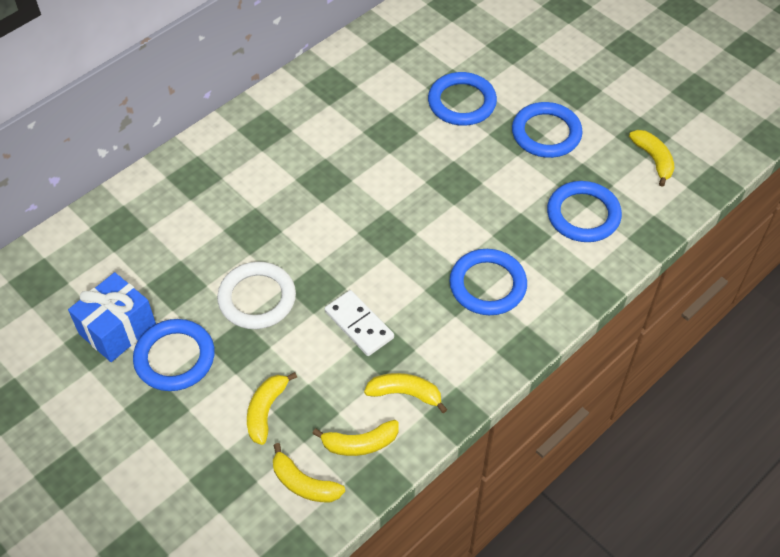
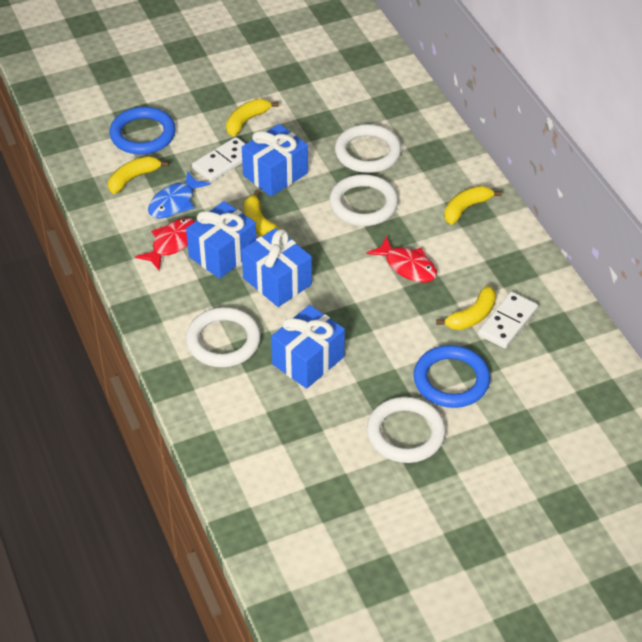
blue fish: none = 0 -> [148,171,210,218] = 1
blue gift: [68,272,156,362] = 1 -> [186,201,256,279] [241,228,312,307] [242,124,308,196] [271,305,345,389] = 4
blue ring: [133,319,215,391] [428,72,497,126] [449,249,527,315] [512,102,583,158] [547,181,622,242] = 5 -> [109,107,176,155] [413,345,490,408] = 2
red fish: none = 0 -> [135,218,195,270] [367,236,437,283] = 2
white domino: [325,290,394,356] = 1 -> [192,137,245,182] [478,292,538,348] = 2
white ring: [217,262,296,329] = 1 -> [186,307,261,367] [329,174,398,226] [335,124,401,173] [367,397,446,463] = 4

